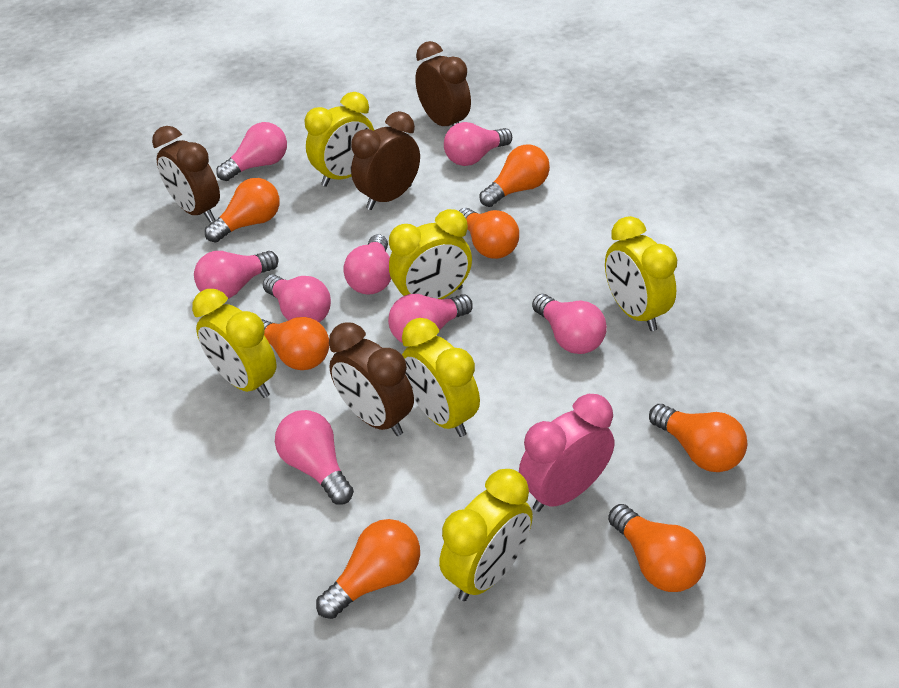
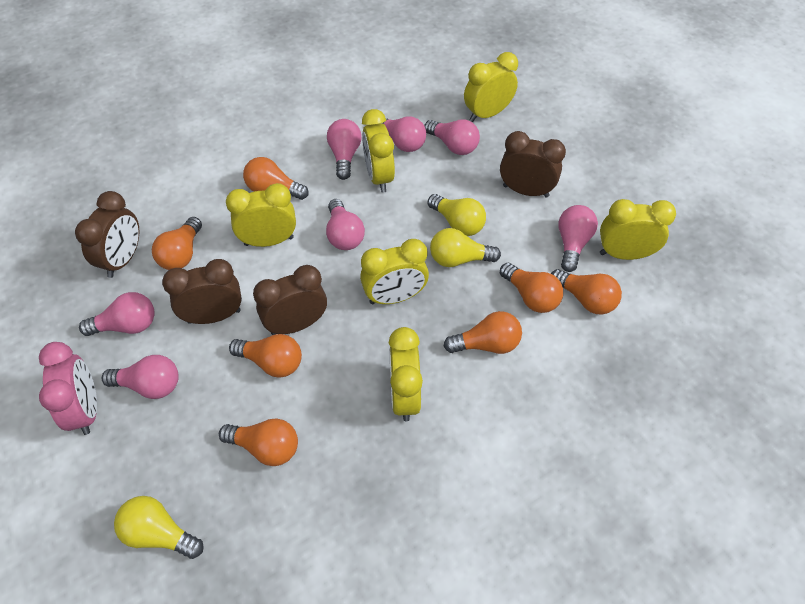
pink light bulb: [194,251,279,299] [216,122,287,181] [263,274,331,322] [275,410,354,505] [343,234,391,295] [388,294,473,343] [444,122,512,166] [532,294,607,354] = 8 -> [79,292,155,336] [102,355,179,399] [326,199,365,250] [327,119,362,180] [382,116,426,152] [424,120,480,155] [558,205,598,272] = 7
yellow light bulb: none = 0 -> [114,496,203,559] [428,194,486,236] [430,228,501,267] = 3

